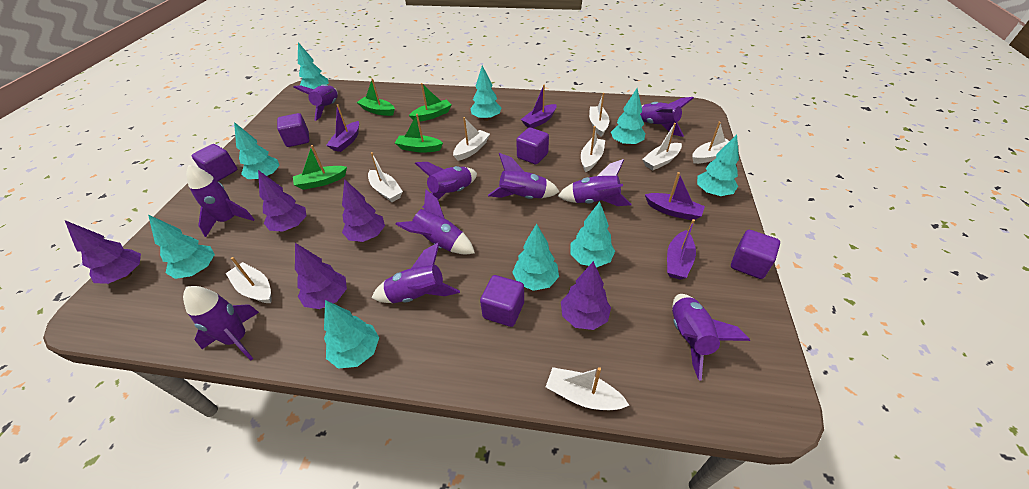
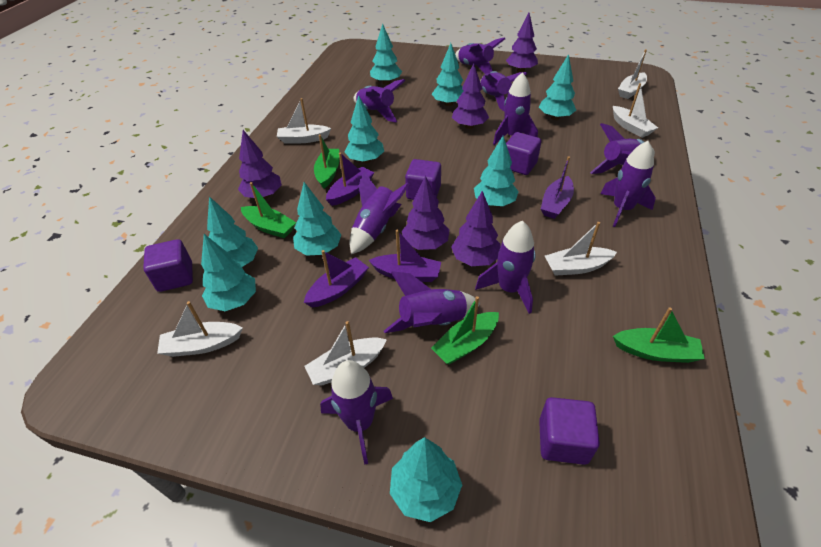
purple cube: [192,144,237,181] [277,113,309,147] [480,275,524,327] [516,127,549,164] [731,230,780,279] = 5 -> [143,239,193,292] [405,159,441,200] [506,132,541,175] [539,397,600,465] = 4
white boat: [226,257,272,303] [368,152,403,202] [453,117,490,161] [546,367,629,410] [581,126,605,172] [589,93,609,137] [642,123,682,171] [692,122,729,164] = 8 -> [157,301,243,357] [277,98,331,144] [305,321,387,386] [545,222,617,276] [613,83,658,138] [618,49,647,99] = 6

